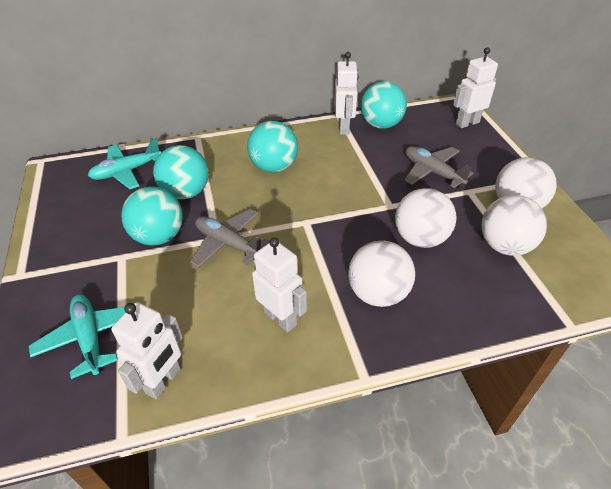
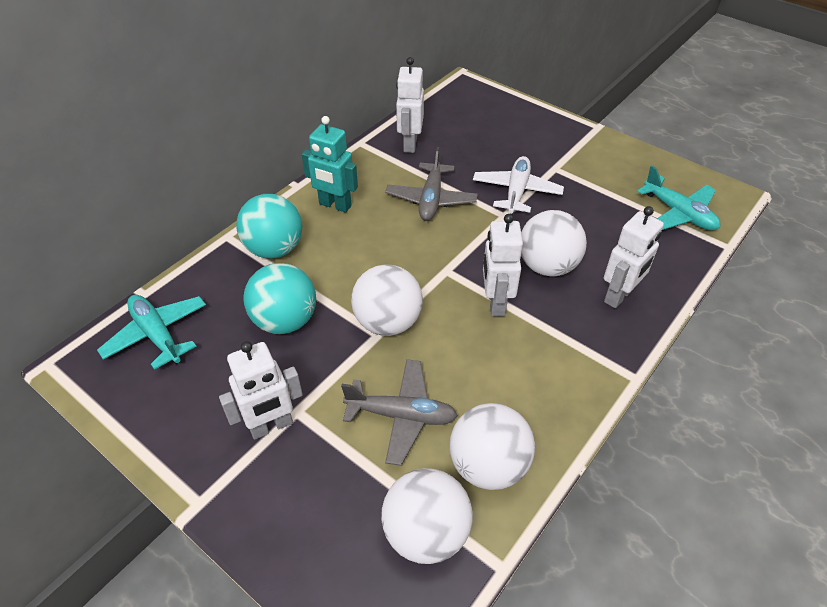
turquoise ball: [121,187,183,246] [153,145,209,199] [247,121,298,172] [361,81,407,129] = 4 -> [236,194,302,259] [244,263,316,334] = 2
turquoise robot: none = 0 -> [302,116,358,213] = 1
white plane: none = 0 -> [473,156,564,216] = 1

